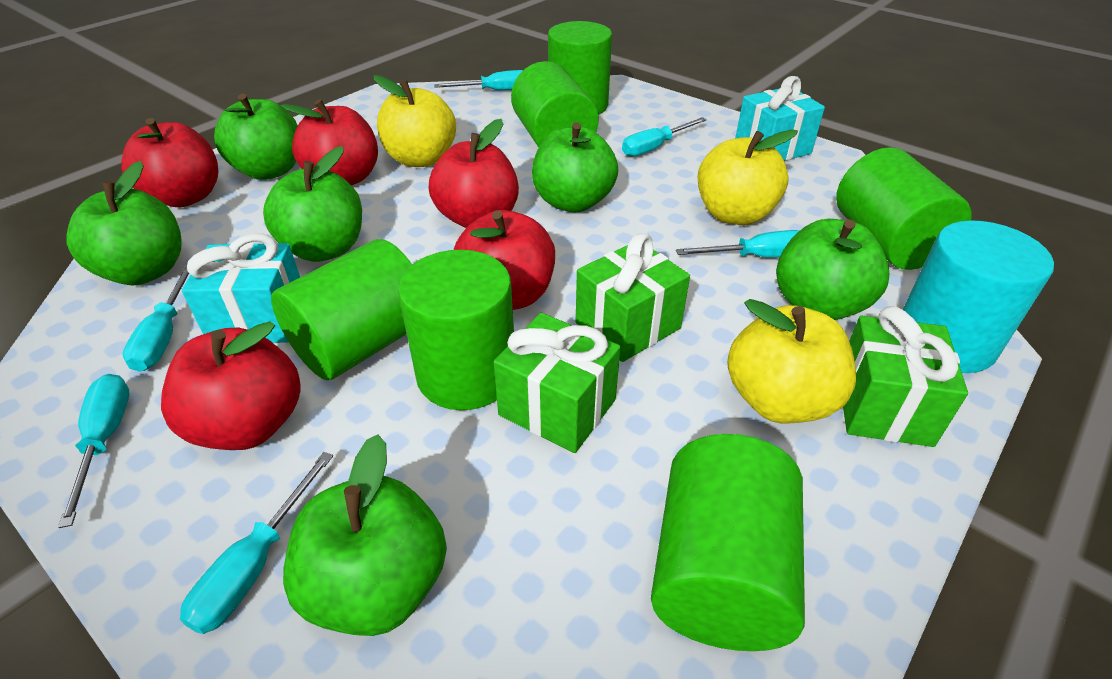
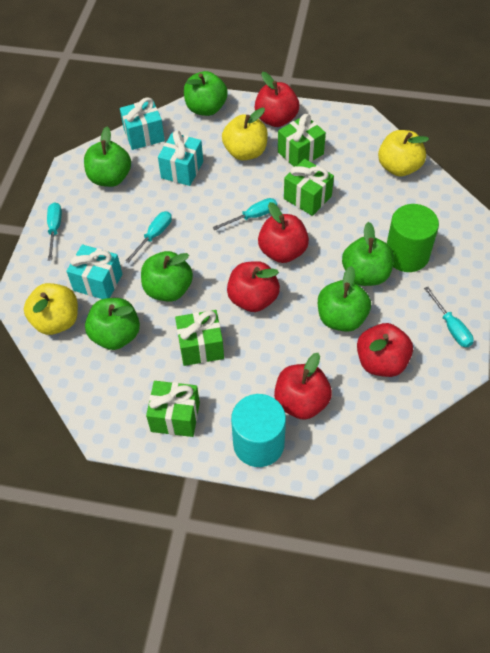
green cylinder: [271,239,412,380] [398,250,514,410] [511,61,599,147] [548,21,612,115] [651,434,805,651] [836,147,971,270] = 6 -> [387,204,439,272] = 1
green gift: [494,313,621,453] [576,233,690,362] [843,306,968,447] = 3 -> [146,381,200,437] [175,310,224,366] [278,114,326,167] [284,159,334,216] = 4
turquoise gift: [182,234,300,343] [735,76,825,161] = 2 -> [66,244,122,299] [120,97,165,150] [158,130,203,186] = 3
turquoise screwdriver: [58,374,129,528] [123,265,189,372] [180,452,333,634] [434,70,523,90] [622,117,707,157] [676,230,800,257] = 6 -> [47,202,62,260] [125,211,172,263] [213,198,277,230] [424,287,473,347] = 4

